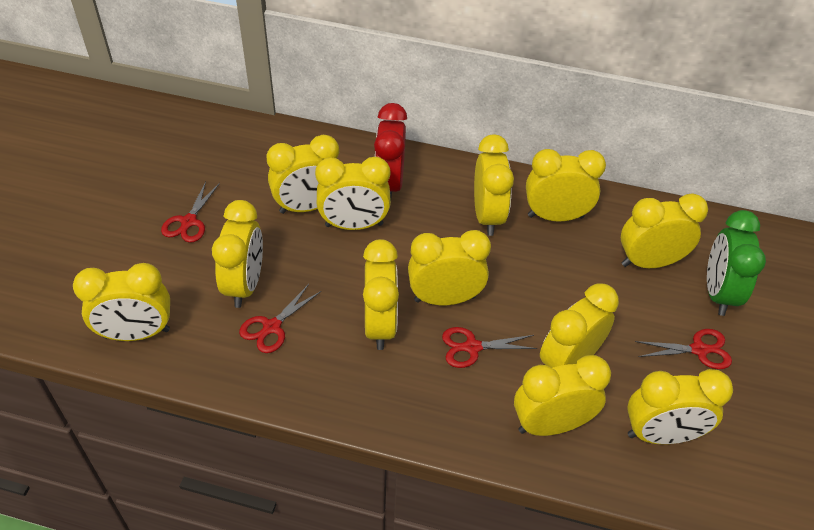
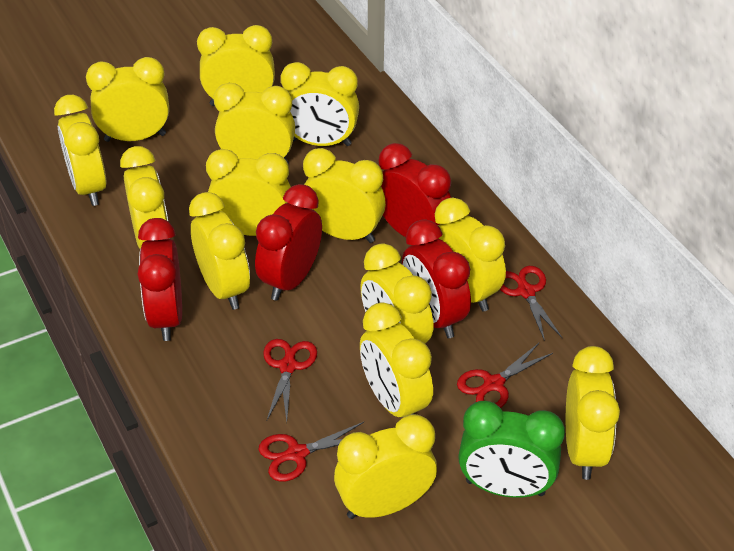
red clock: [374,103,407,199] = 1 -> [137,218,182,341] [255,184,322,301] [378,143,451,237] [402,219,471,338] = 4
yellow clock: [73,263,170,341] [212,200,263,308] [266,135,339,214] [315,157,391,230] [363,239,399,350] [408,230,491,305] [474,134,514,236] [514,355,611,436] [526,149,606,222] [540,283,619,368] [621,193,708,268] [627,369,733,444] = 12 -> [54,95,107,206] [86,57,169,142] [120,146,170,249] [189,192,250,310] [197,25,275,106] [206,149,291,236] [214,83,295,163] [281,62,359,146] [303,148,386,243] [334,414,437,519] [360,243,434,344] [360,302,433,417] [435,198,506,312] [566,346,620,480] = 14

